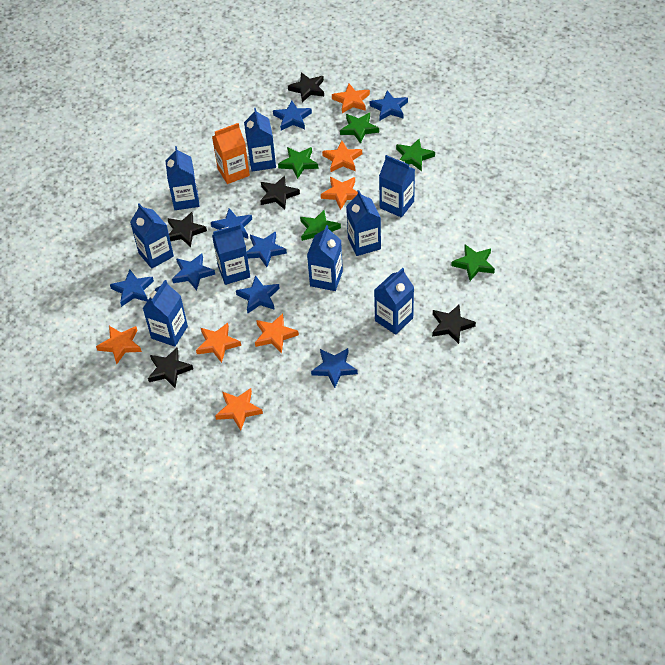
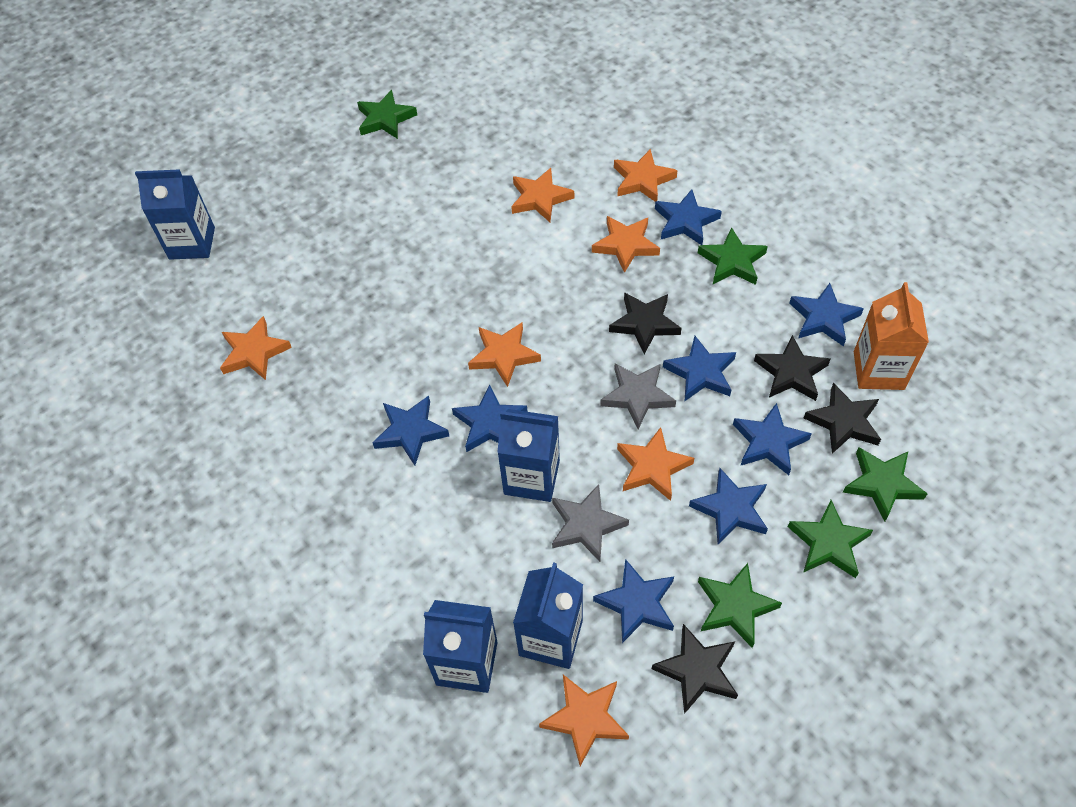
black star: [148,348,193,388] [167,212,207,247] [260,176,300,209] [288,72,324,102] [432,305,476,344] = 5 -> [609,292,682,354] [652,624,738,714] [754,335,830,401] [804,383,881,454] = 4
blue carton: [130,203,174,269] [143,280,188,347] [166,146,200,210] [212,224,250,285] [244,108,276,172] [307,225,343,291] [346,190,381,256] [374,268,414,335] [379,155,415,217] = 9 -> [135,169,215,260] [423,600,498,693] [497,409,560,502] [513,562,583,669] = 4
grey star: none = 0 -> [552,484,629,562] [600,364,676,429] = 2

